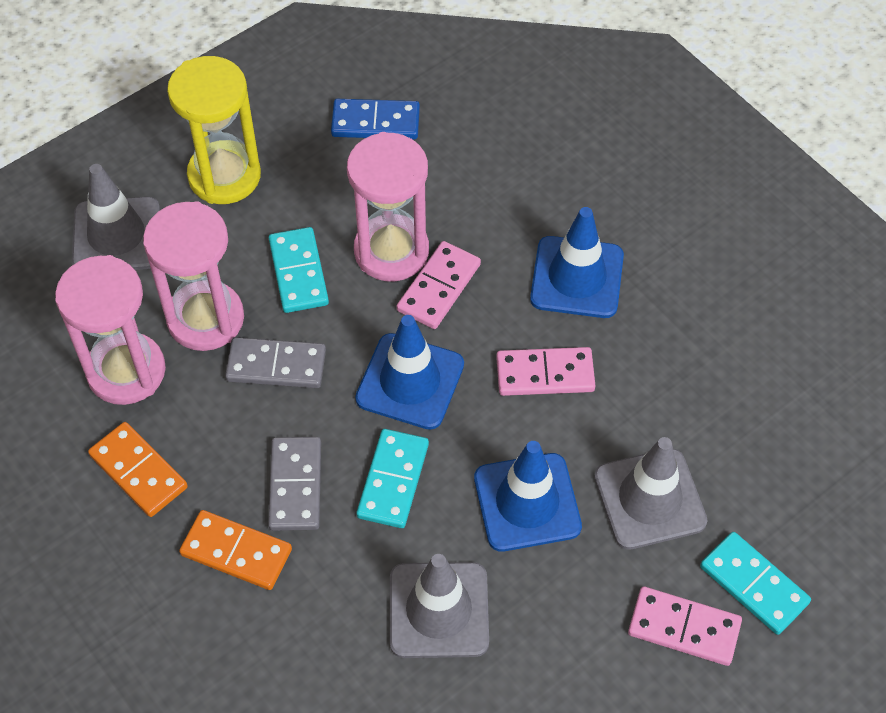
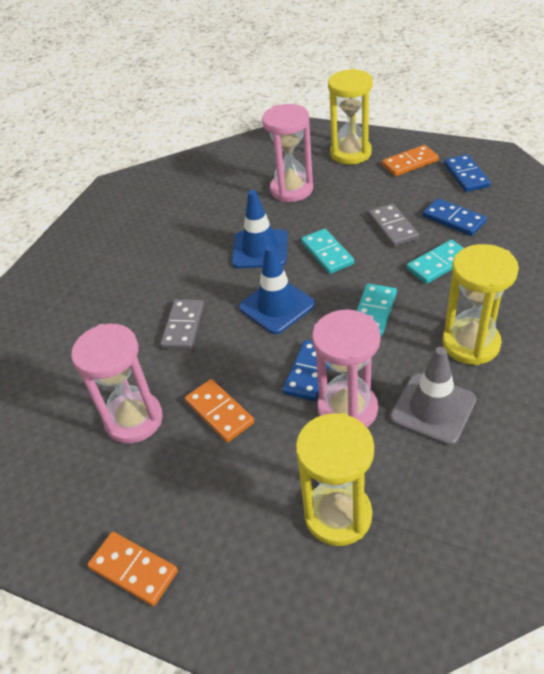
blue domino: [331,99,420,139] = 1 -> [283,340,329,401] [423,198,487,236] [444,154,491,192] = 3
blue traffic cone: [355,315,464,430] [474,441,582,552] [530,207,624,318] = 3 -> [232,190,288,268] [239,245,315,334] = 2
grey traffic cone: [72,164,160,270] [390,554,489,658] [594,437,707,550] = 3 -> [390,347,476,446] = 1
orange domino: [88,422,188,517] [179,510,292,590] = 2 -> [87,532,178,606] [185,379,254,442] [382,145,439,176] = 3
pink domino: [397,241,481,329] [496,347,595,396] [628,586,742,666] = 3 -> none = 0
yellow hourglass: [167,56,261,204] = 1 -> [296,413,374,546] [328,69,373,165] [442,244,519,365] = 3

